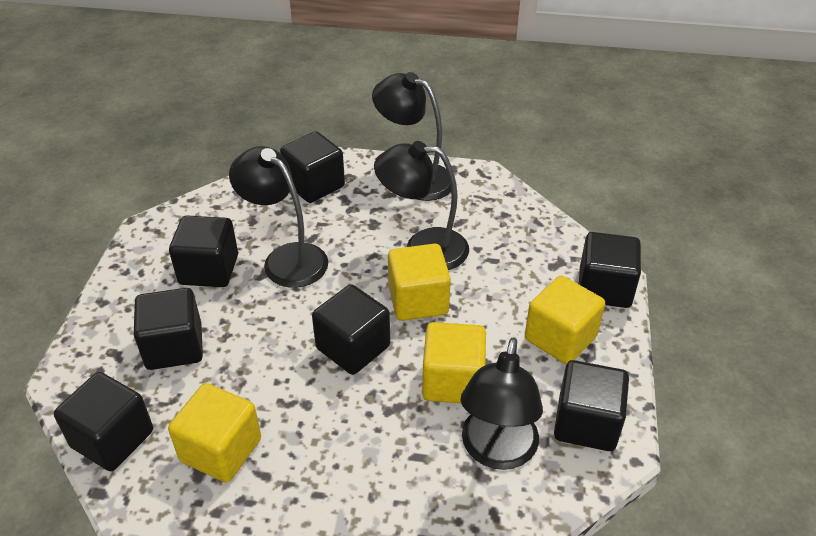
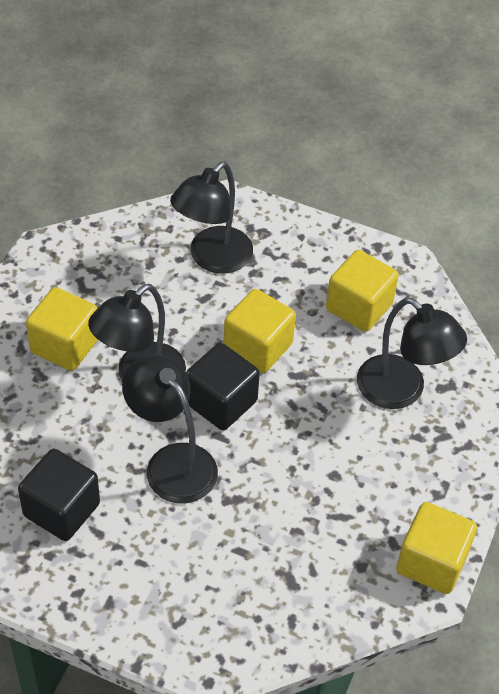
black cube: [54,372,153,471] [134,288,203,370] [169,216,238,287] [280,131,345,203] [312,284,390,375] [554,360,629,451] [579,232,641,308] = 7 -> [18,449,100,541] [186,343,260,430] = 2

